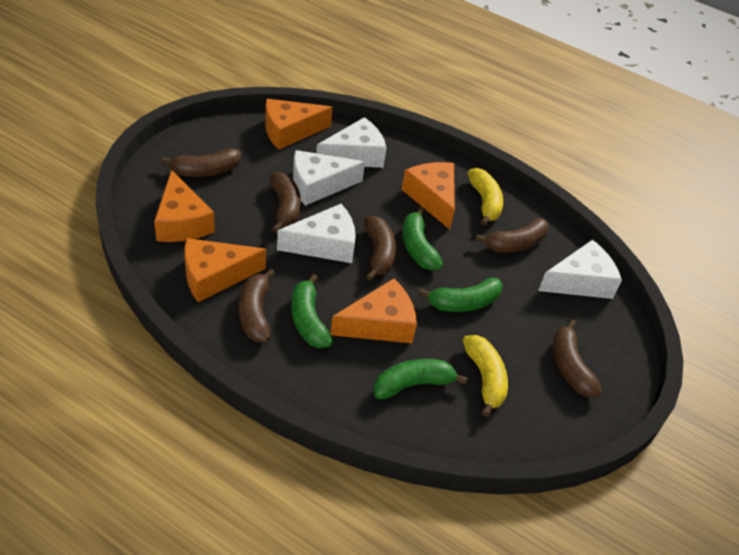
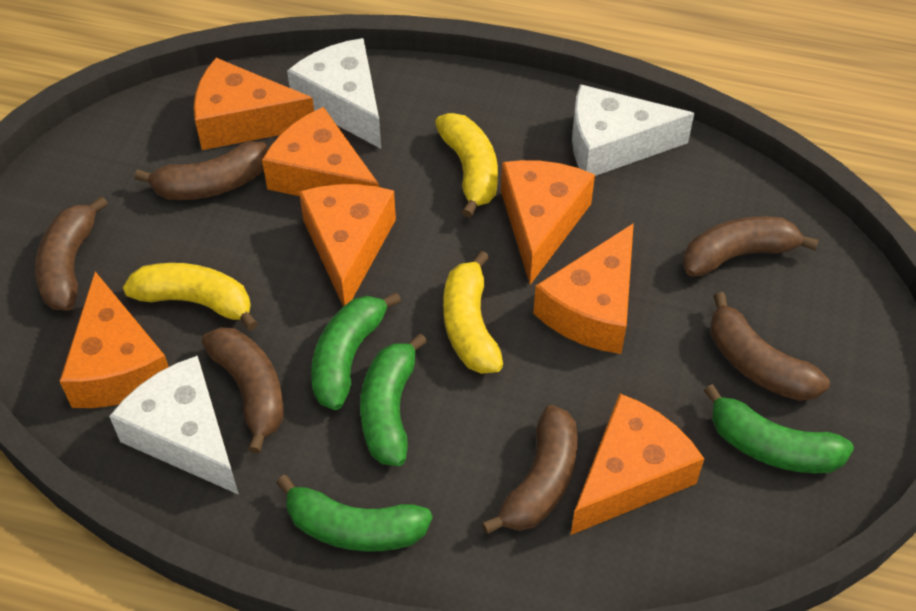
orange cheese: [154,170,215,242] [184,238,266,302] [265,99,333,150] [330,278,417,343] [401,162,455,230] = 5 -> [59,272,169,408] [194,58,314,150] [262,107,379,196] [299,184,396,306] [501,160,595,285] [533,223,634,354] [571,394,704,535] = 7
white cheese: [277,204,356,263] [293,150,365,206] [316,117,386,168] [538,239,622,299] = 4 -> [109,356,239,495] [287,38,381,149] [572,84,694,176] = 3
yellow banana: [463,335,508,417] [468,168,503,226] = 2 -> [123,263,258,331] [435,113,498,218] [443,250,503,374] = 3

